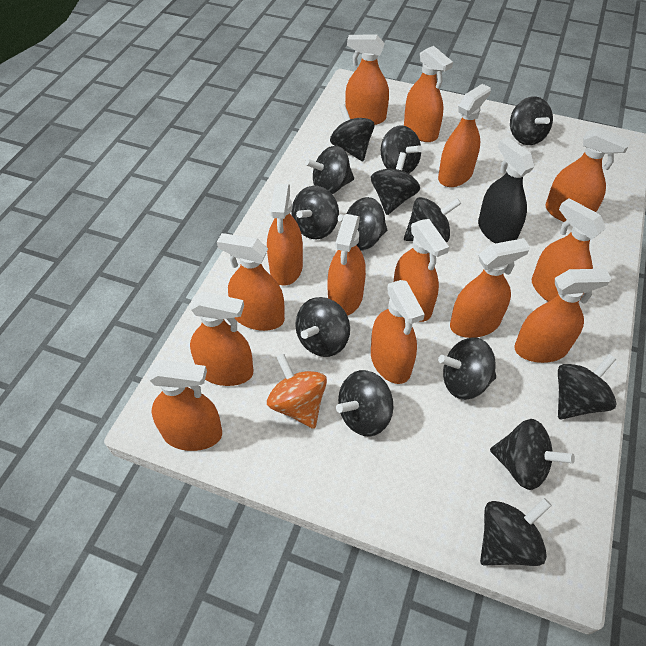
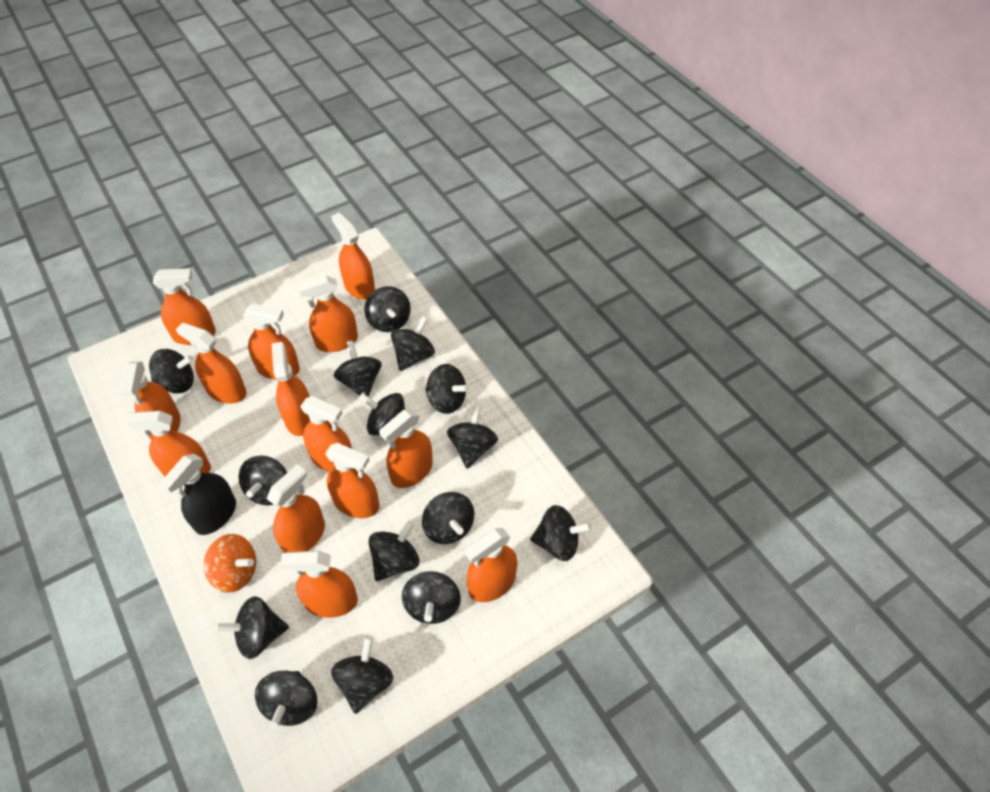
black spinning top: [291,186,339,239] [295,297,350,357] [305,146,354,194] [330,104,374,161] [336,370,394,437] [338,197,387,251] [371,152,420,215] [381,125,422,174] [404,197,461,242] [438,337,496,400] [480,498,552,566] [490,419,575,490] [510,96,553,145] [558,354,616,419] = 14 -> [149,349,194,394] [215,596,289,659] [239,456,287,505] [255,671,317,729] [331,637,394,714] [334,340,382,397] [359,393,405,435] [364,286,411,332] [368,520,419,581] [391,316,435,371] [402,571,461,624] [422,492,474,544] [425,364,470,414] [447,404,498,469] [530,505,592,561] = 15

